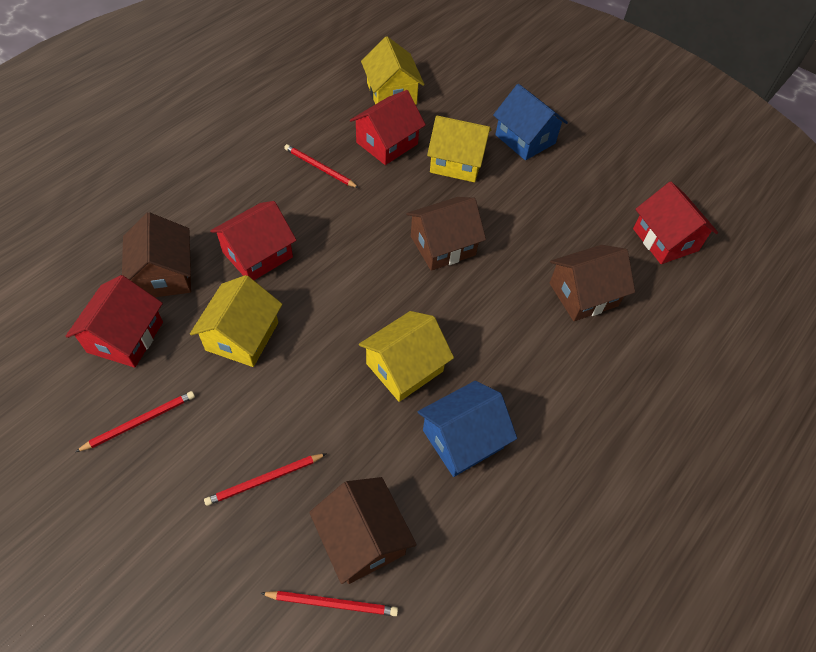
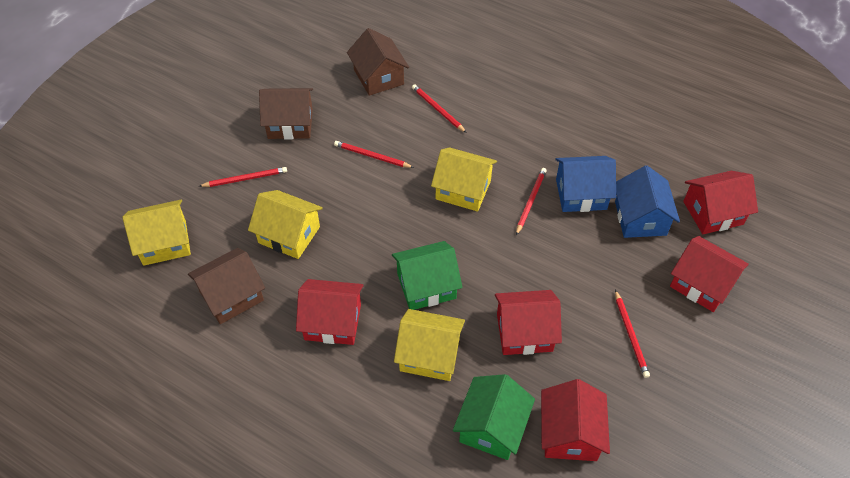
brown house: [122,212,191,297] [309,477,417,584] [406,197,486,271] [550,245,635,321] = 4 -> [188,248,265,324] [259,88,313,139] [347,28,409,96] = 3
green house: none = 0 -> [392,241,463,310] [453,374,535,460] = 2
red house: [66,275,163,368] [210,201,297,280] [350,90,426,165] [633,181,718,264] = 4 -> [296,279,364,345] [495,290,562,355] [541,379,610,461] [670,236,749,312] [683,171,758,234] = 5
red pencil: [75,391,195,452] [204,453,327,506] [261,591,398,616] [284,144,359,188] = 4 -> [199,167,287,187] [334,141,414,168] [412,84,466,133] [516,168,547,235] [615,290,650,378] = 5

